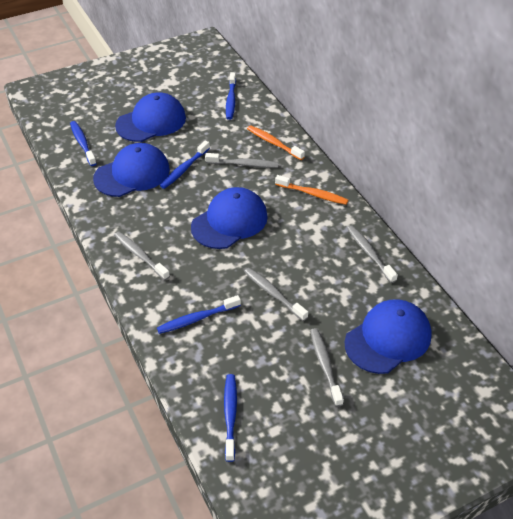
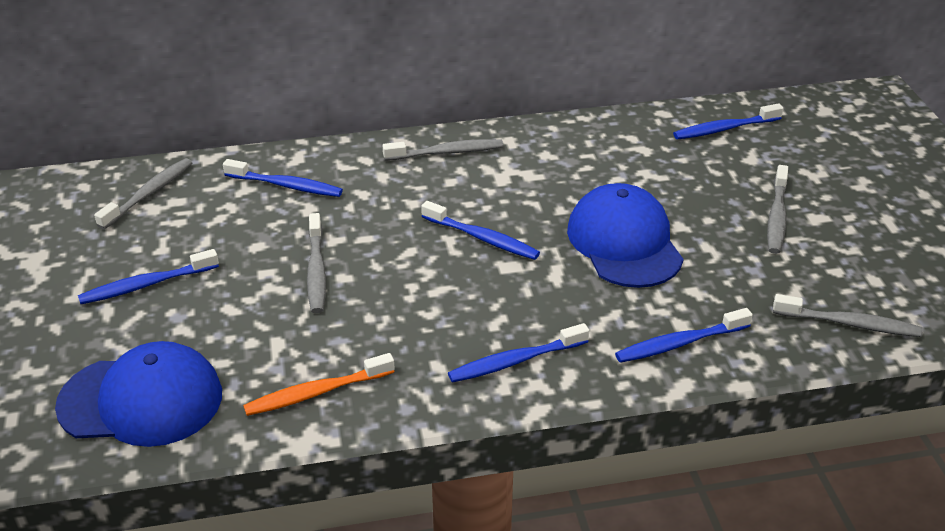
blue cap: [93,143,170,197] [115,92,186,142] [191,187,268,249] [345,300,432,374] = 4 -> [55,341,222,447] [567,183,684,288] = 2
blue toothbrush: [70,121,97,166] [157,295,241,334] [160,140,210,189] [224,374,237,462] [226,72,236,120] = 5 -> [78,249,219,304] [223,159,343,197] [421,201,540,260] [448,323,589,383] [615,308,753,363] [673,103,783,140] = 6
orange toothbrush: [247,125,305,160] [275,175,348,205] = 2 -> [243,353,395,416] = 1

